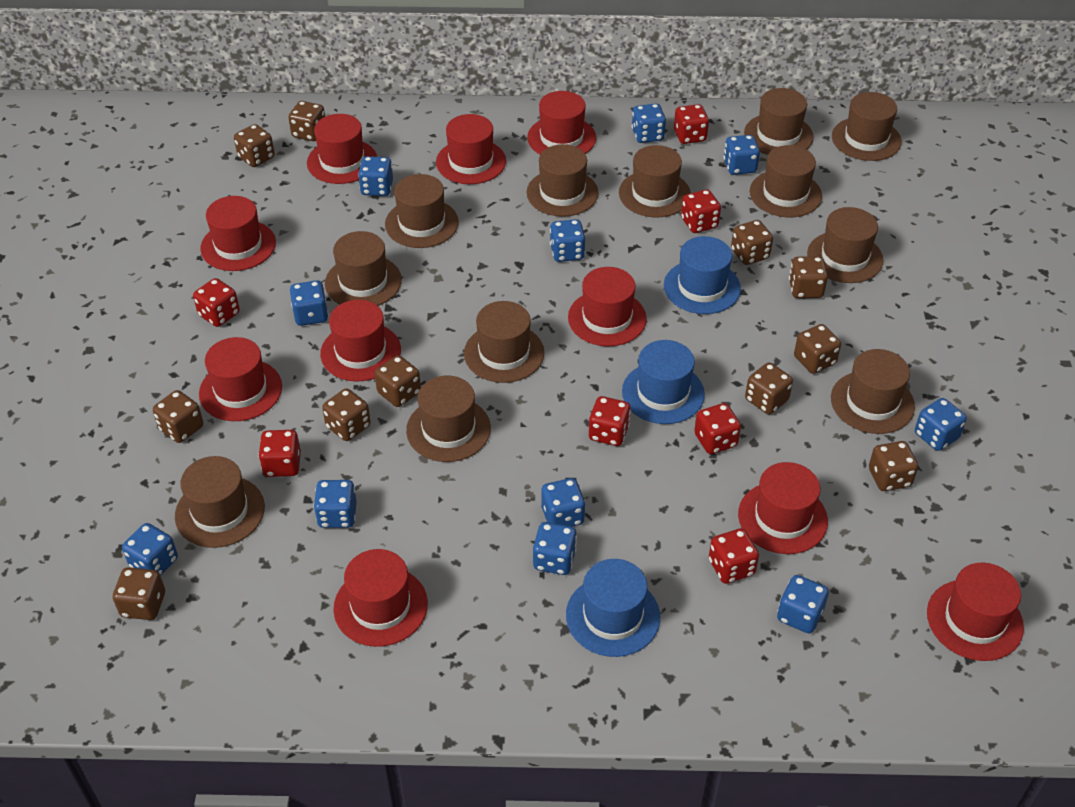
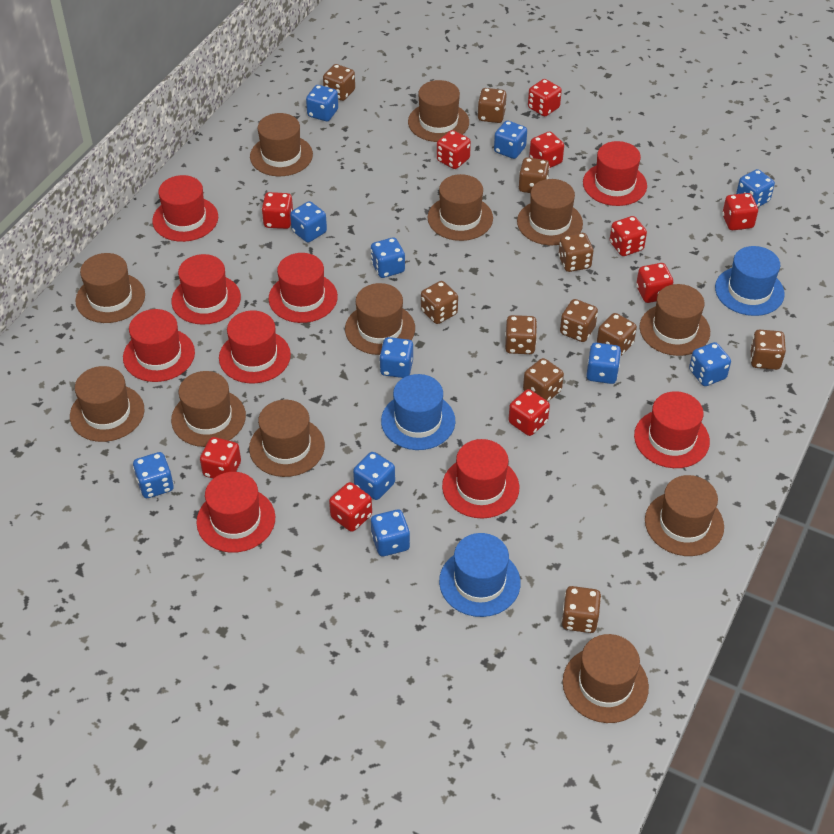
red dice: [193,278,240,327] [258,430,301,477] [589,396,631,446] [674,104,709,144] [681,189,721,233] [694,403,741,454] [709,528,759,584] = 7 -> [200,437,241,479] [262,192,293,229] [329,482,372,532] [437,130,471,169] [508,389,550,436] [528,79,562,117] [529,131,564,168] [610,216,647,256] [636,263,673,303] [722,193,758,230] = 10
red hat: [199,337,282,421] [200,196,276,271] [307,114,377,184] [320,300,401,381] [333,549,428,647] [436,114,506,184] [527,91,596,154] [568,267,647,347] [738,462,828,554] [927,563,1024,661] = 10 -> [123,309,195,382] [152,175,218,242] [171,254,241,325] [196,472,275,553] [219,310,291,384] [269,253,338,323] [442,439,519,518] [583,141,647,206] [634,391,710,468] = 9

